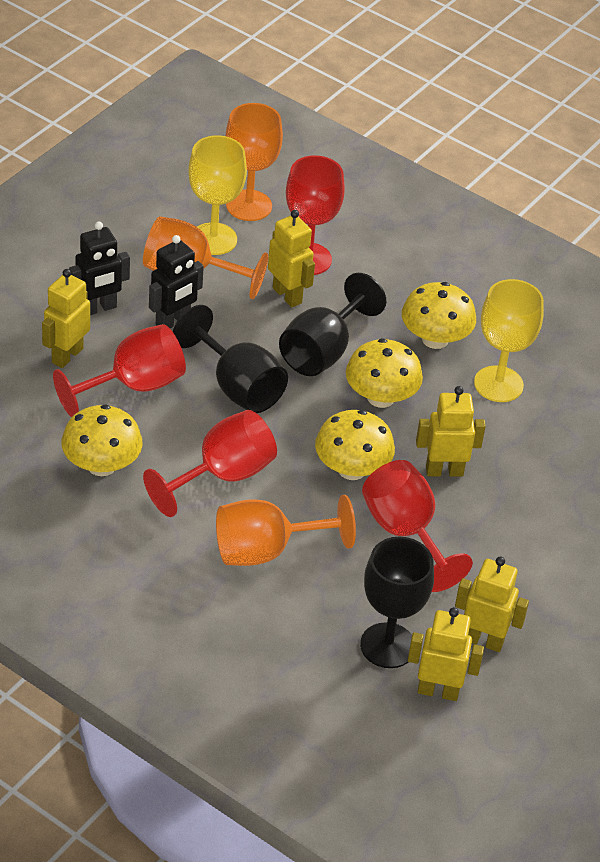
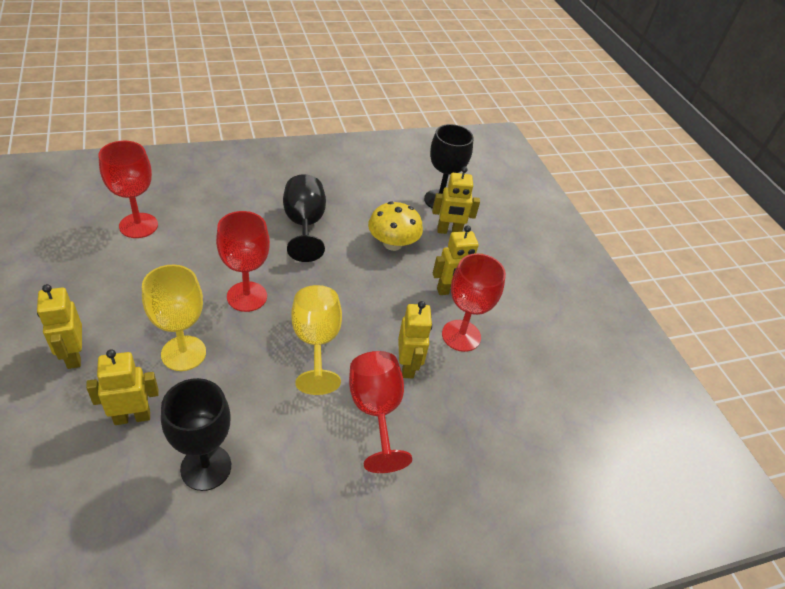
black robot: [69,221,130,315] [149,235,204,328] = 2 -> none = 0
orange goblet: [143,216,268,299] [216,495,356,566] [226,103,283,221] = 3 -> none = 0
yellow mushroom: [61,405,143,476] [315,410,395,480] [346,338,423,408] [402,282,476,349] = 4 -> [368,201,423,251] = 1

